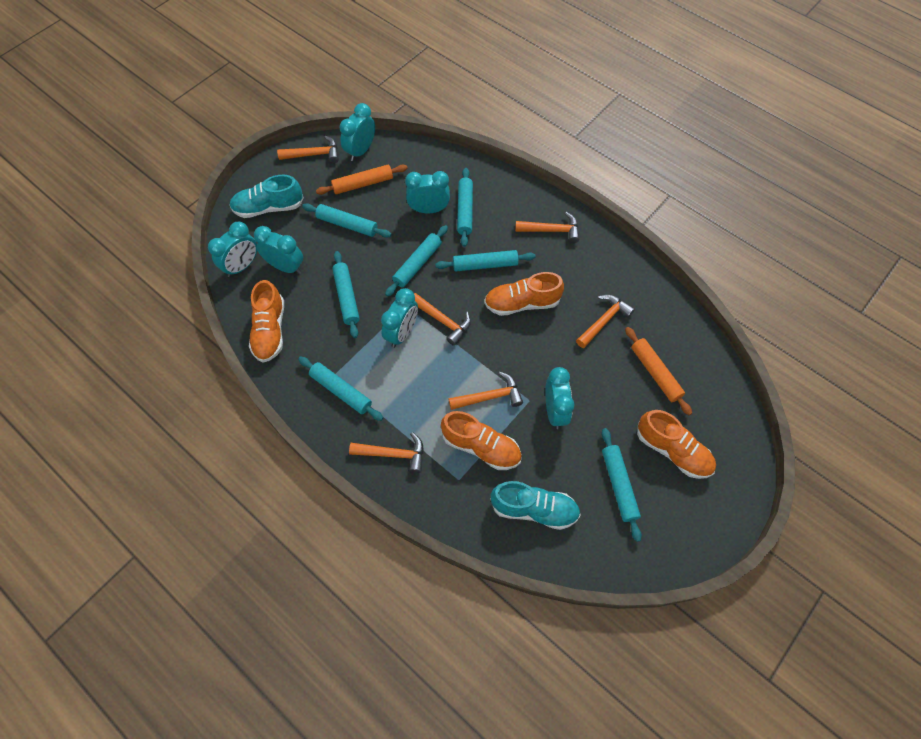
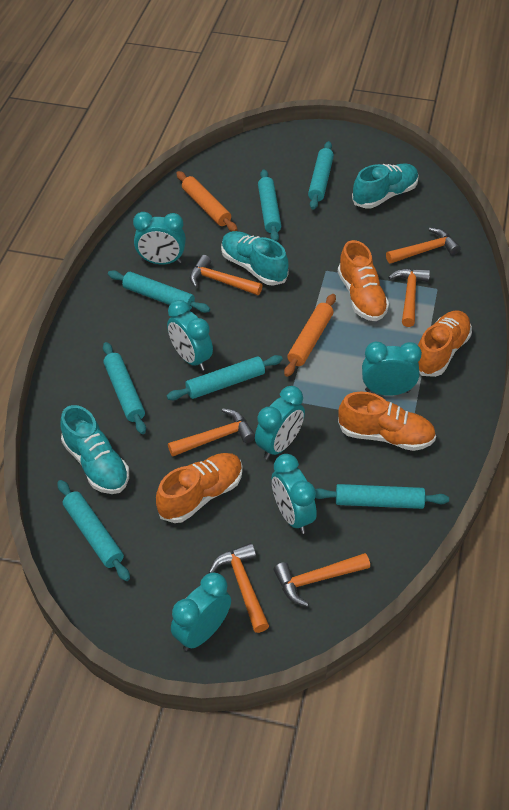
turquoise shoe: [229,175,304,218] [490,481,581,530] = 2 -> [60,405,129,494] [221,231,289,286] [352,164,419,208] = 3

